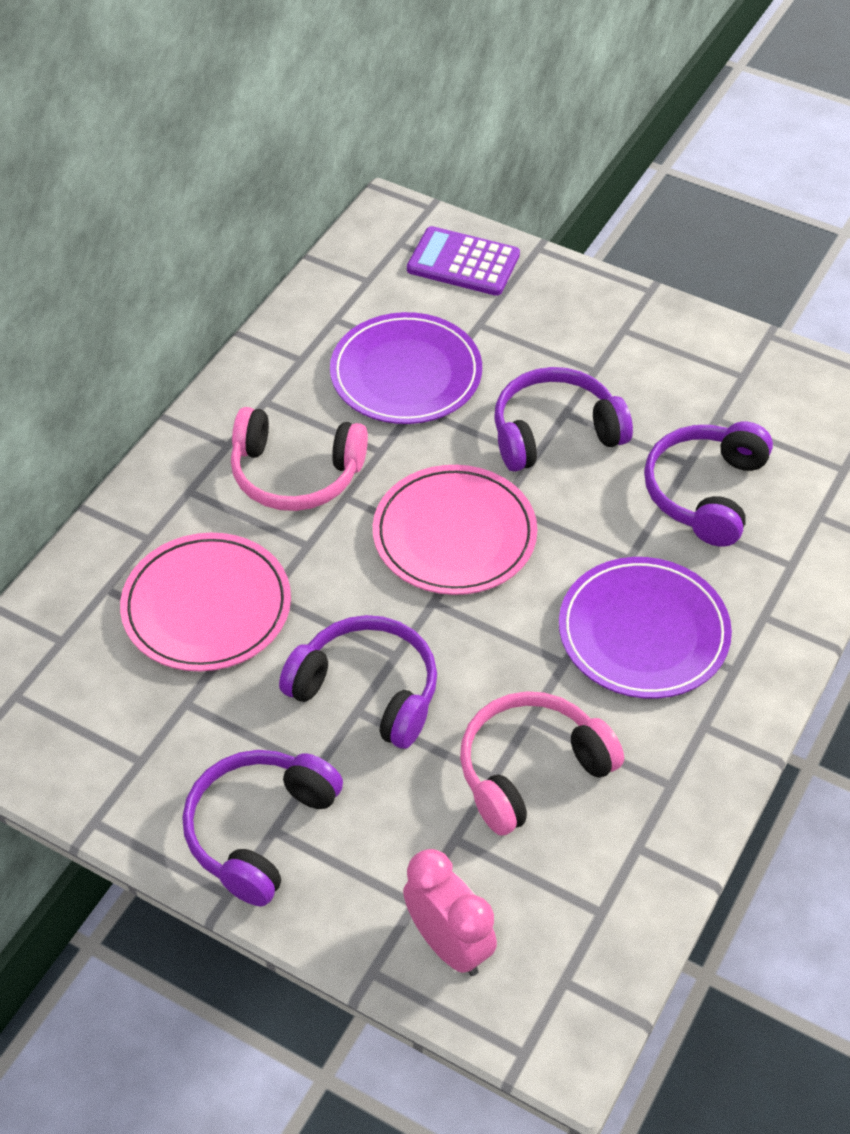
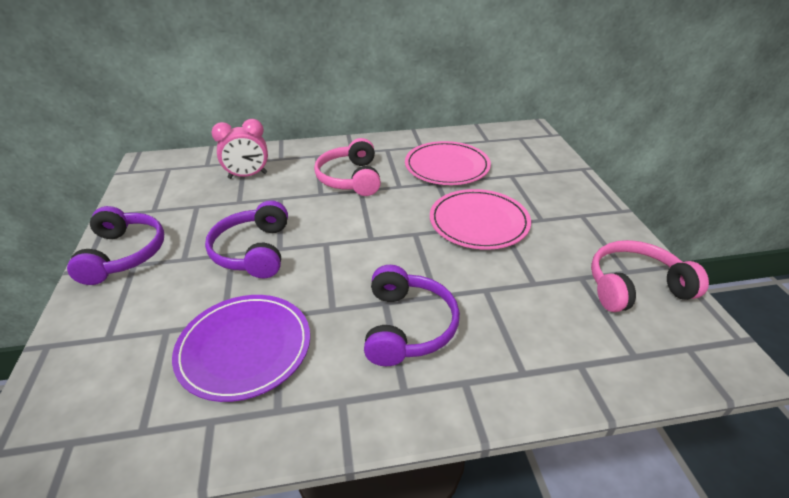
purple calculator: [407,226,520,296] = 1 -> none = 0
purple headphones: [182,750,343,906] [279,615,437,749] [494,367,633,472] [644,422,773,547] = 4 -> [67,206,164,285] [205,200,288,278] [364,265,460,366] = 3
purple plate: [330,312,482,424] [559,557,732,699] = 2 -> [172,295,310,402] = 1

